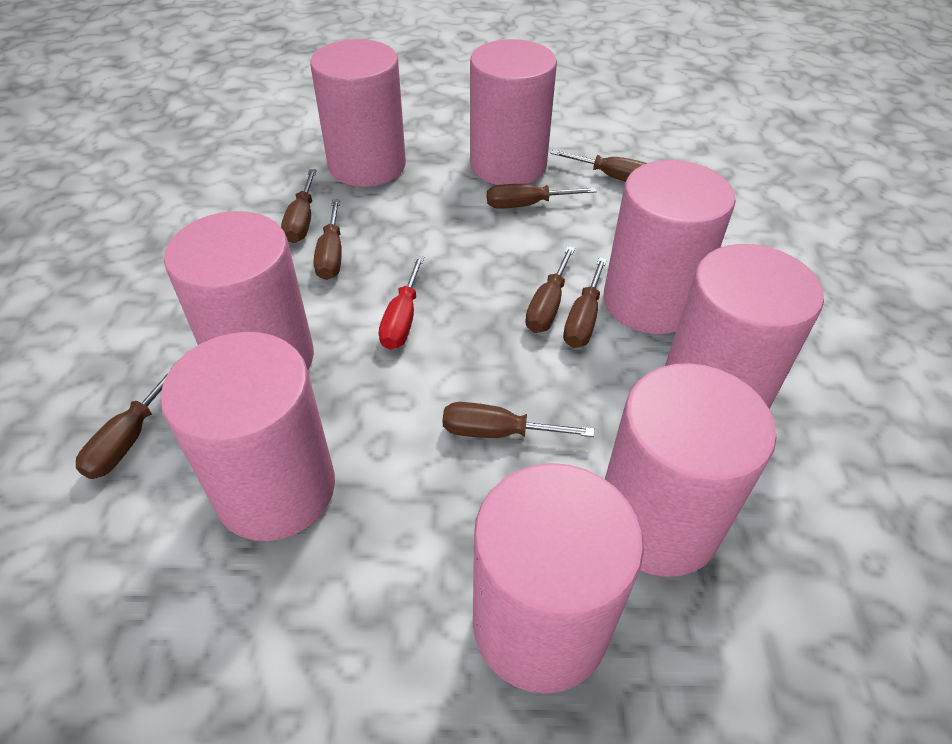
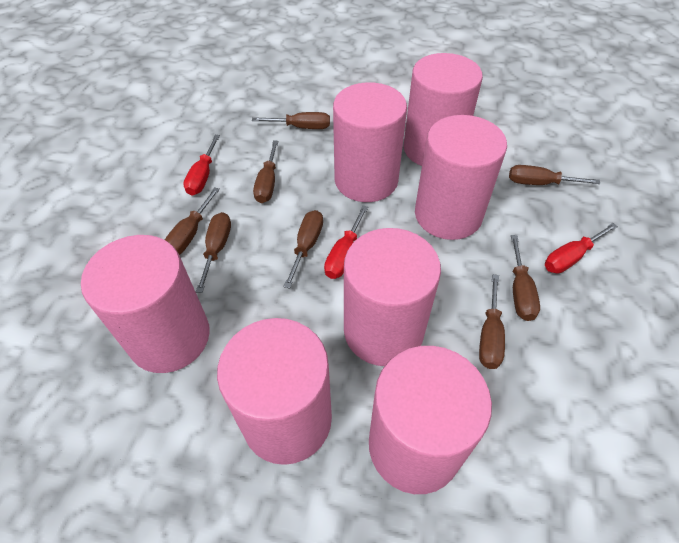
pink cylinder: [160,332,335,541] [164,211,314,370] [310,39,406,187] [470,39,557,185] [473,463,644,694] [604,160,736,334] [605,363,777,577] [665,244,824,409] = 8 -> [81,235,210,373] [217,318,332,465] [333,82,407,202] [344,228,441,366] [369,346,492,494] [403,53,483,166] [415,115,507,240] = 7
red screwdriver: [379,256,424,350] = 1 -> [183,135,220,196] [324,205,368,279] [545,223,618,274] = 3

